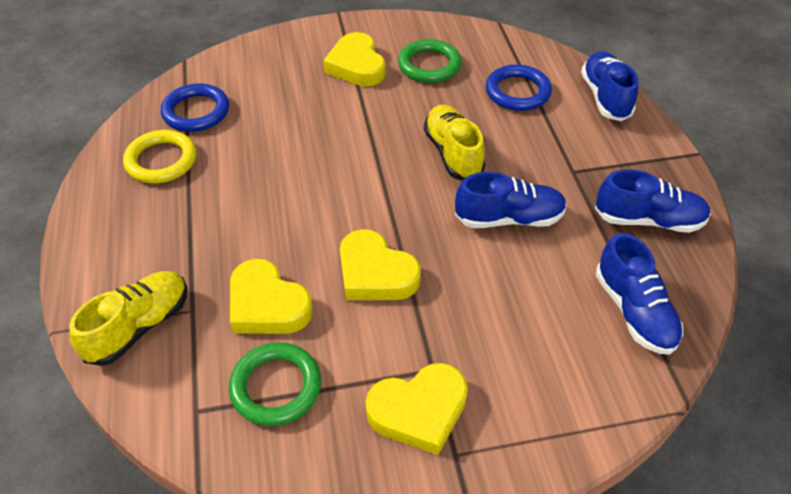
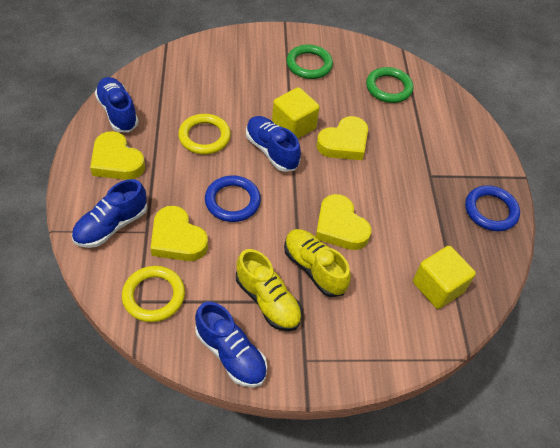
yellow cube: none = 0 -> [272,87,320,139] [413,246,476,309] = 2
yellow ring: [123,130,197,183] = 1 -> [122,266,185,322] [178,114,231,155] = 2

